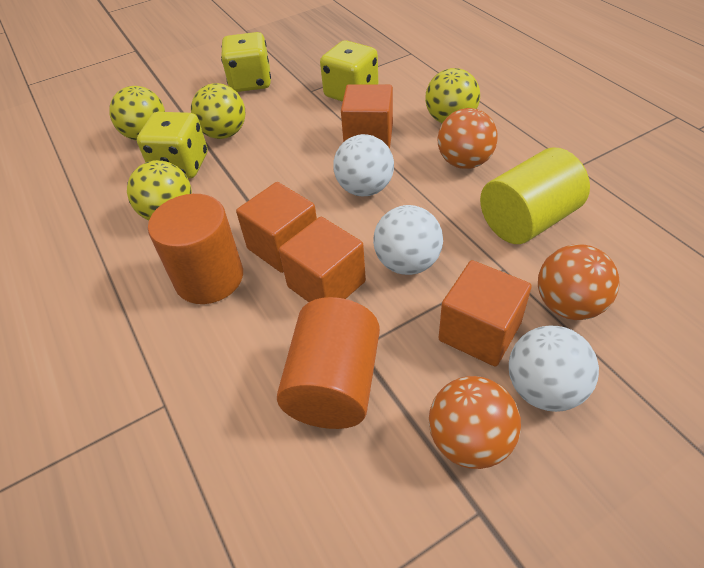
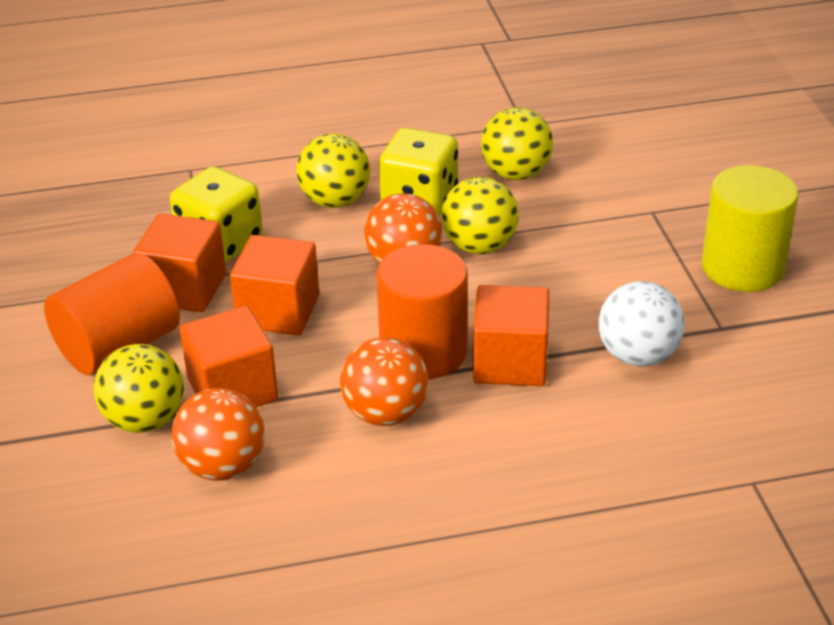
white ball: [333,134,394,196] [373,205,443,275] [509,326,599,412] = 3 -> [598,281,685,366] = 1
yellow dice: [137,112,207,179] [221,32,271,92] [320,40,378,102] = 3 -> [170,166,263,263] [379,128,458,216] = 2

